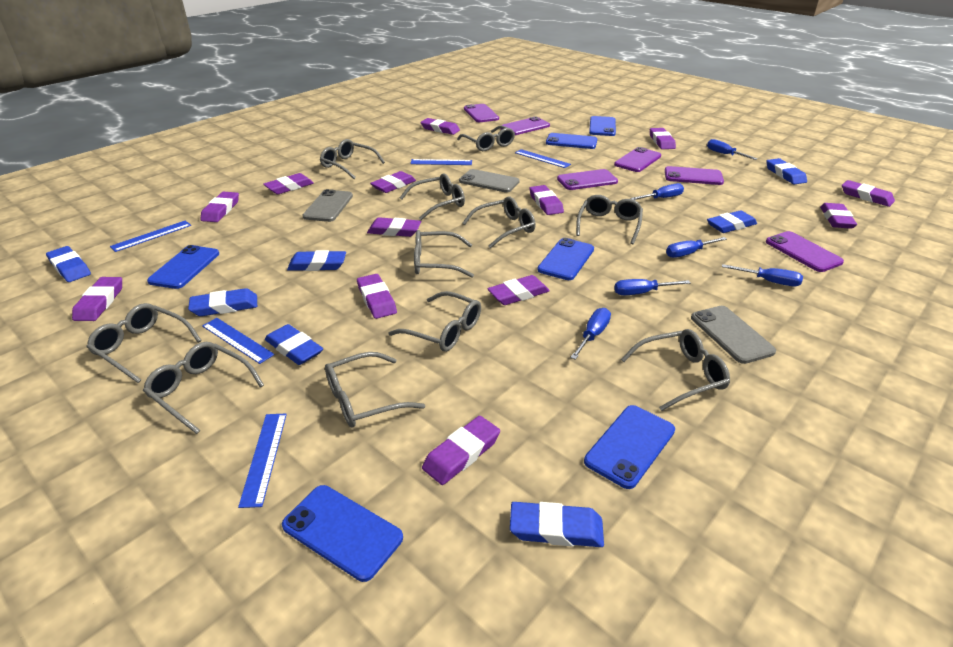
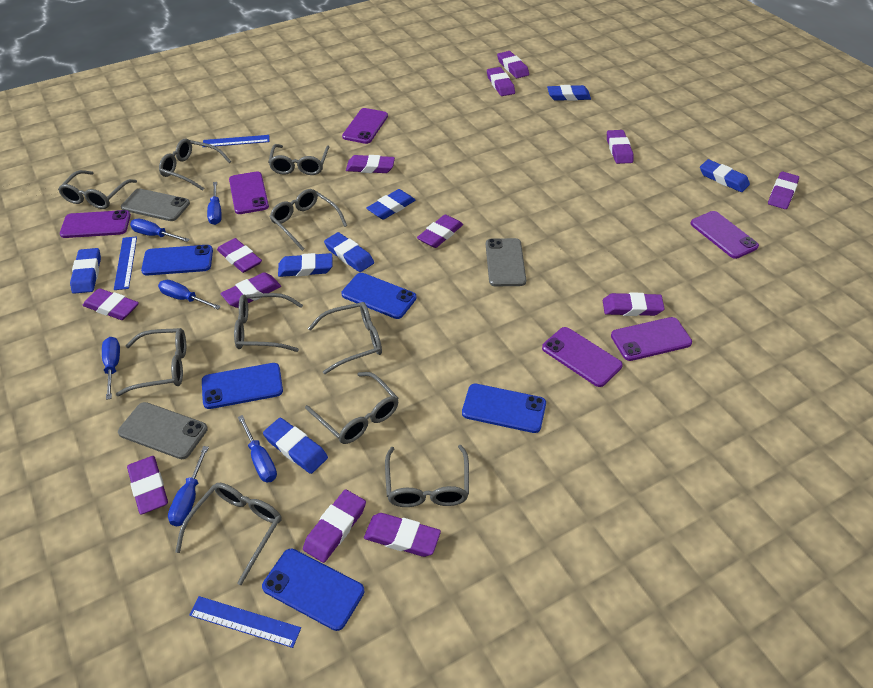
blue phone: [147,245,219,289] [282,485,403,582] [537,238,594,280] [546,133,597,149] [584,405,675,489] [589,116,616,136] = 6 -> [141,245,213,275] [202,363,283,409] [262,549,364,631] [341,273,417,319] [462,384,546,433] = 5
blue ruler: [110,220,191,252] [202,318,275,364] [238,414,287,508] [410,159,472,165] [515,149,571,168] = 5 -> [114,236,137,290] [189,596,301,648] [203,135,269,147] = 3
grey glasses: [86,303,202,383] [143,342,264,434] [320,139,385,179] [325,352,425,428] [388,291,481,352] [400,173,465,220] [414,230,474,278] [457,126,515,151] [462,197,536,248] [576,195,643,244] [621,329,730,411] = 11 -> [58,170,137,209] [116,328,186,396] [159,138,231,191] [175,483,282,585] [234,293,303,352] [268,144,330,175] [269,189,347,251] [305,372,398,444] [308,302,382,374] [385,445,469,507] = 10

